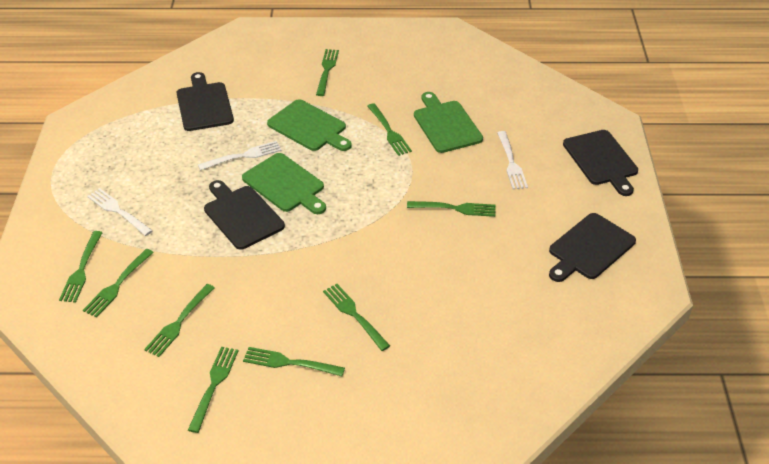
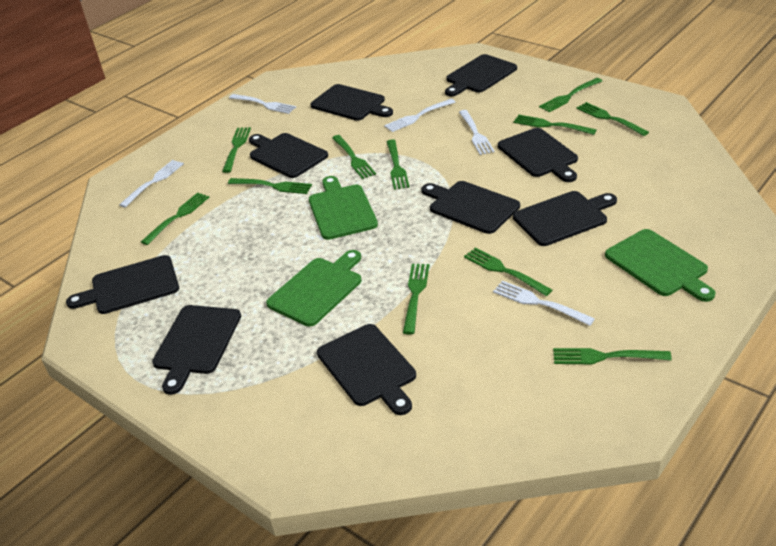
black cutting board: [177,72,234,131] [204,180,285,250] [549,213,636,282] [563,130,638,196] = 4 -> [66,255,179,314] [152,305,241,395] [249,133,328,178] [310,84,393,121] [317,324,416,415] [421,181,520,234] [445,54,517,96] [498,128,578,182] [513,191,617,246] = 9
green fork: [59,231,103,303] [83,249,154,318] [144,284,215,357] [188,347,238,433] [243,347,345,376] [316,49,339,96] [323,284,390,351] [367,103,412,156] [407,201,496,217] = 9 -> [141,193,209,245] [222,127,251,173] [228,178,312,194] [332,135,376,179] [387,139,410,190] [403,264,429,334] [464,247,552,296] [513,115,597,135] [539,78,602,112] [553,348,672,364] [576,102,649,136] = 11
white fork: [87,188,153,236] [198,141,282,171] [497,131,528,189] = 3 -> [119,160,184,208] [229,94,296,114] [384,99,455,132] [459,110,495,155] [493,281,595,326] = 5

